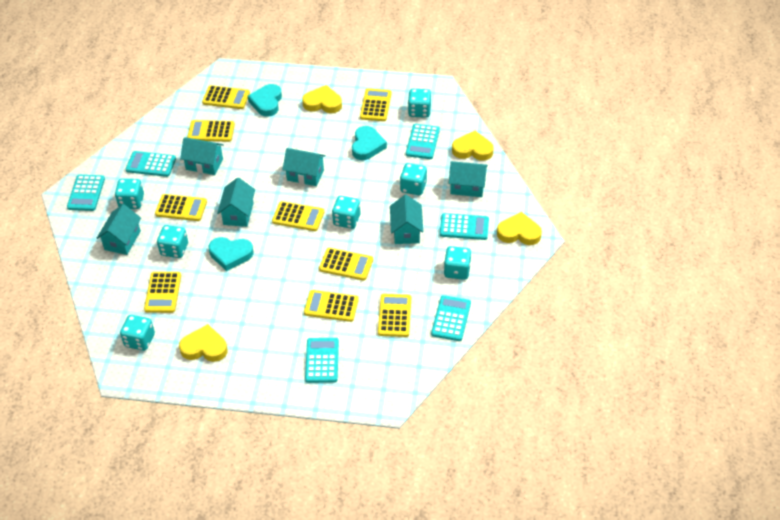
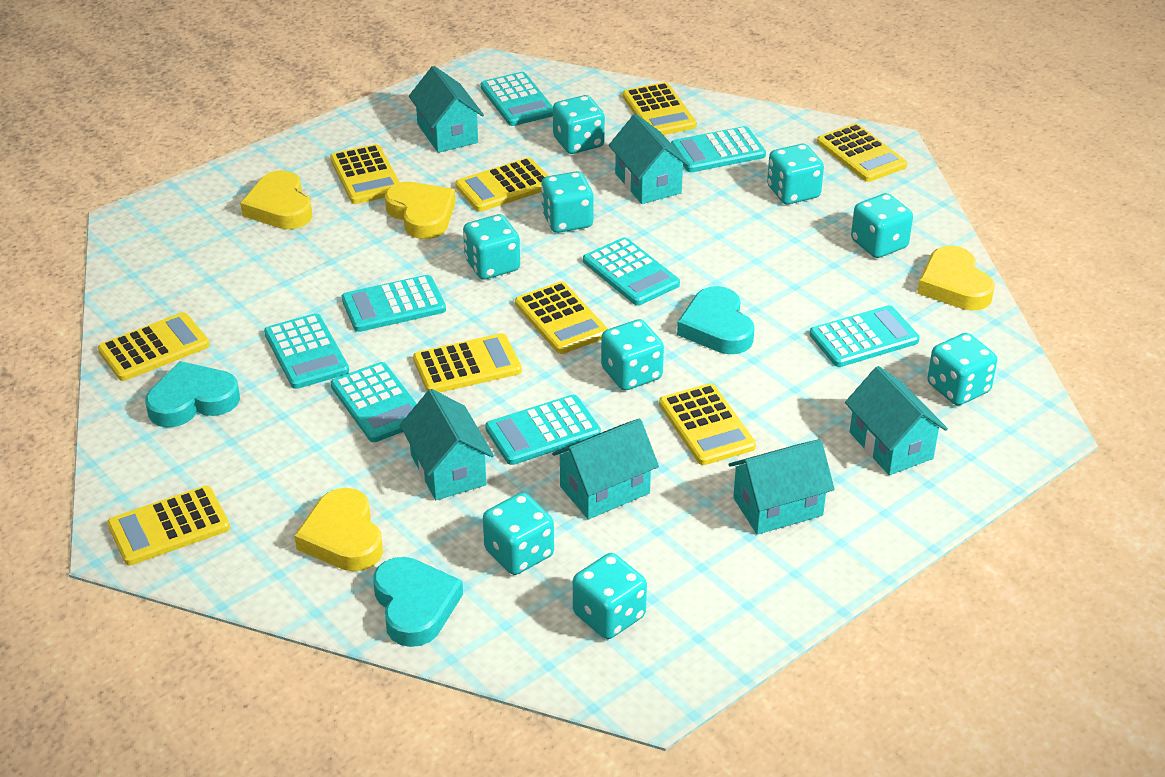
turquoise calculator: [67,175,105,211] [126,151,176,177] [305,338,339,383] [406,124,440,159] [431,295,471,341] [440,213,489,240] = 6 -> [264,313,349,389] [331,362,417,442] [342,275,446,332] [481,72,553,126] [485,395,601,465] [583,237,680,305] [671,126,766,172] [810,305,920,367] = 8
turquoise dice: [115,179,144,209] [120,315,155,351] [157,225,188,258] [332,196,360,229] [400,163,427,195] [408,89,431,118] [444,246,472,280] = 7 -> [463,214,520,279] [483,493,554,575] [541,171,593,233] [553,95,605,154] [573,553,647,639] [601,319,664,391] [767,144,824,204] [851,193,913,258] [927,333,997,405] = 9

